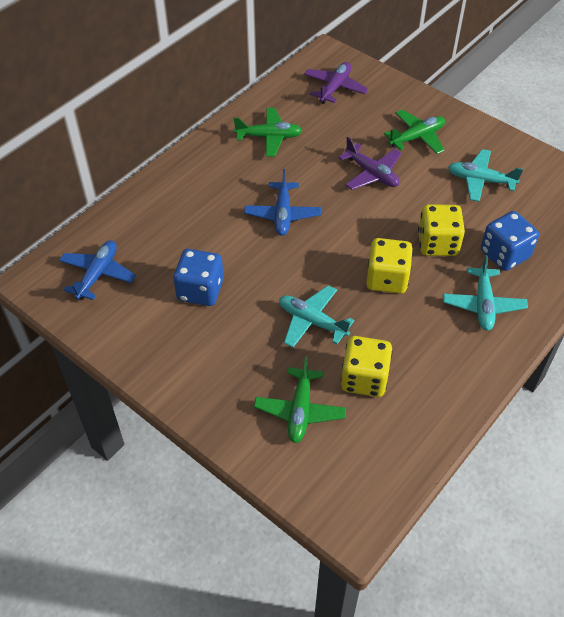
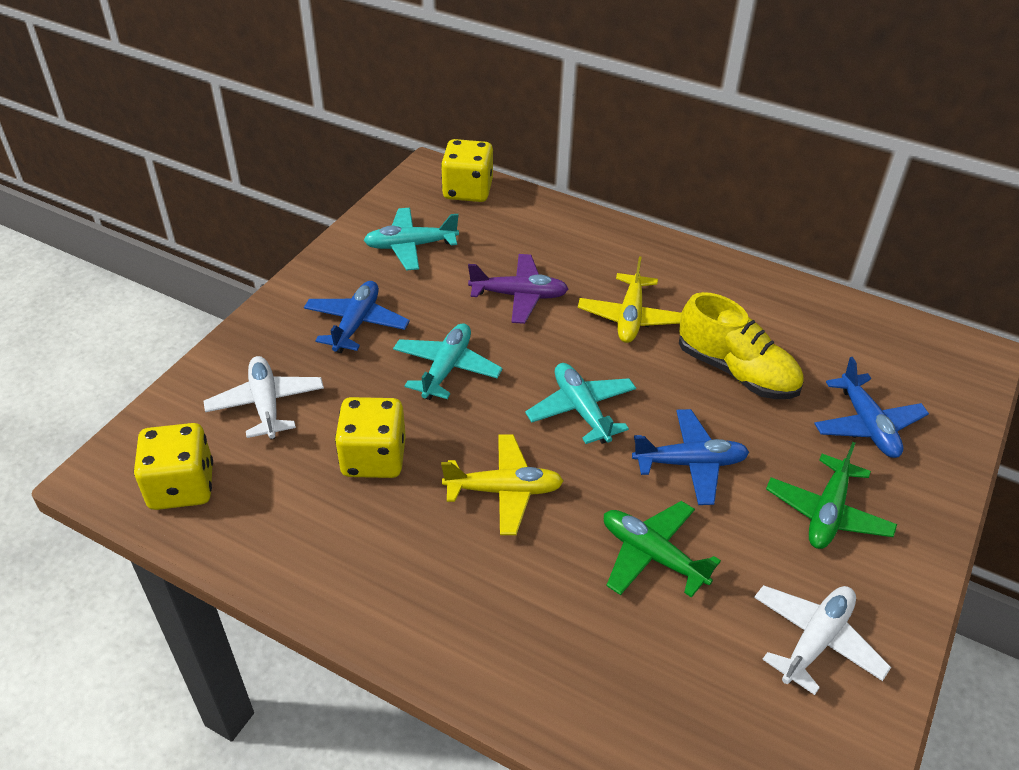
blue dice: [173,249,224,306] [481,211,539,271] = 2 -> none = 0
blue plane: [59,240,136,300] [244,169,321,236] = 2 -> [304,281,410,353] [632,409,749,505] [814,357,929,458] = 3
green plane: [234,108,302,157] [254,356,346,443] [384,110,445,154] = 3 -> [604,501,721,598] [766,442,897,549] = 2
purple plane: [304,62,368,104] [338,137,401,190] = 2 -> [468,254,568,324] = 1
white plane: none = 0 -> [204,356,324,439] [754,585,891,695] = 2
yellow plane: none = 0 -> [441,434,564,535] [578,257,681,343] = 2
yellow shoe: none = 0 -> [679,292,804,399] = 1

